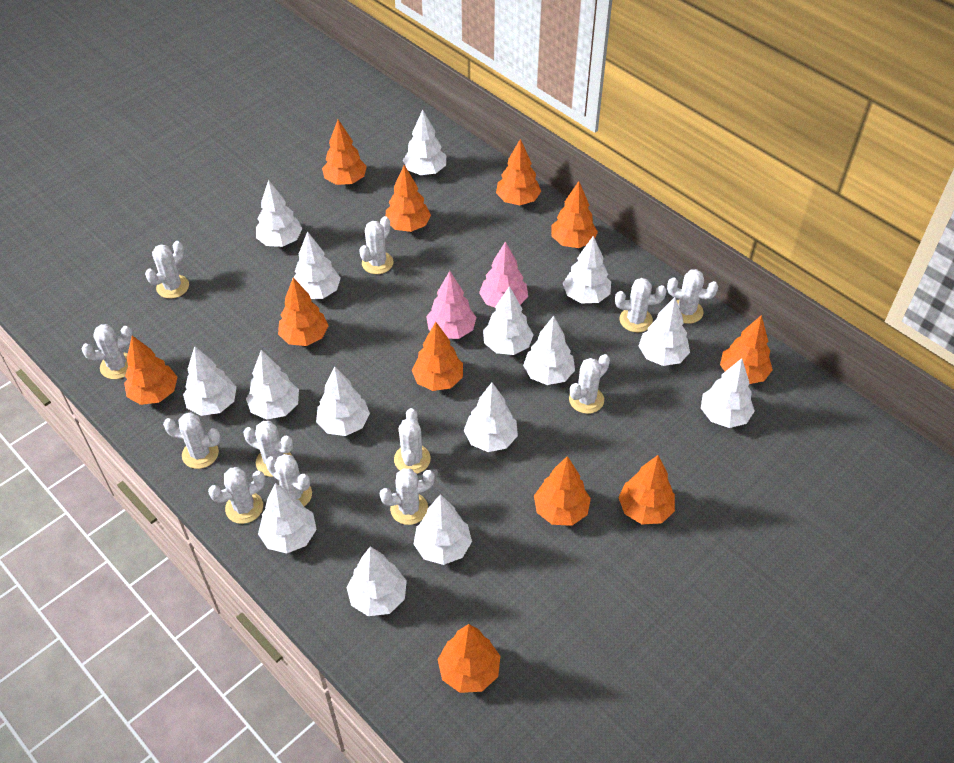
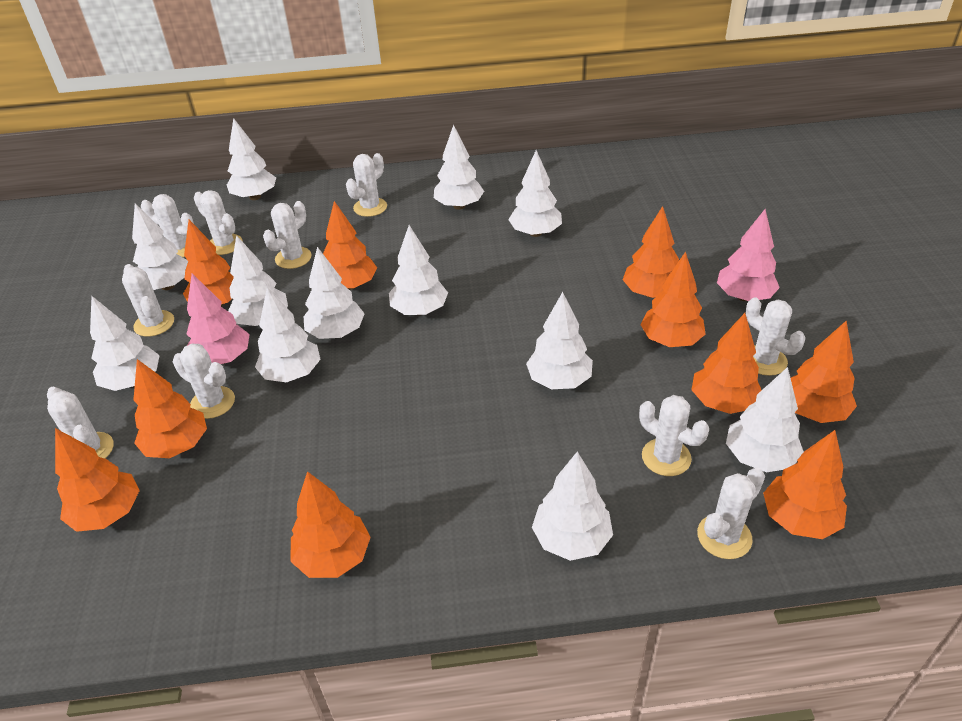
orange tree: [124,336,178,405] [278,277,329,346] [322,120,367,185] [386,165,431,232] [412,322,463,391] [438,624,500,693] [496,139,541,205] [534,456,591,526] [552,181,598,248] [618,455,675,524] [720,315,773,384] = 11 -> [55,428,140,532] [133,359,207,458] [183,220,234,307] [290,471,371,578] [323,201,377,290] [623,206,679,298] [640,252,706,347] [692,313,761,414] [763,430,847,539] [791,321,857,423] = 10
white cactus: [81,324,133,379] [145,241,189,299] [163,412,221,469] [208,467,265,524] [243,421,293,477] [266,454,312,506] [359,216,394,274] [379,468,435,525] [394,408,431,474] [569,354,610,414] [615,278,666,333] [667,269,718,324] = 12 -> [47,386,114,459] [122,264,174,337] [141,194,194,257] [173,343,235,419] [194,190,243,255] [263,201,312,269] [346,153,387,217] [639,395,709,476] [697,467,765,559] [746,297,805,376] = 10
white tree: [183,346,237,416] [246,350,299,420] [256,180,303,247] [258,483,317,553] [292,231,341,299] [316,367,370,436] [346,546,407,616] [403,110,446,175] [414,494,472,565] [464,383,518,452] [483,286,534,355] [523,316,575,385] [563,236,611,304] [639,297,690,366] [701,358,755,428] = 15 -> [90,296,160,391] [132,203,188,290] [227,118,276,200] [228,235,288,326] [255,287,321,382] [304,247,365,339] [389,225,448,315] [434,125,484,210] [508,150,562,237] [526,292,593,389] [532,452,613,561] [726,367,804,472] = 12

